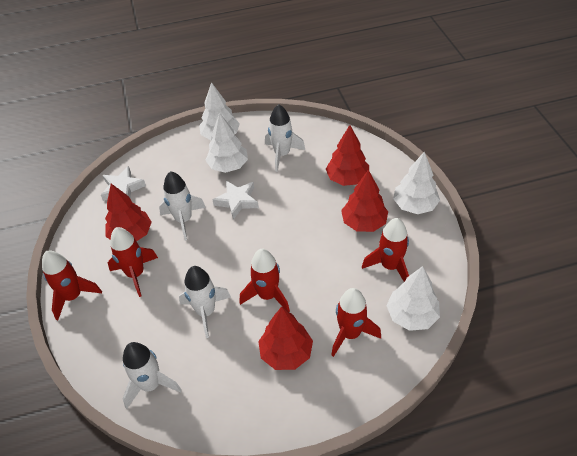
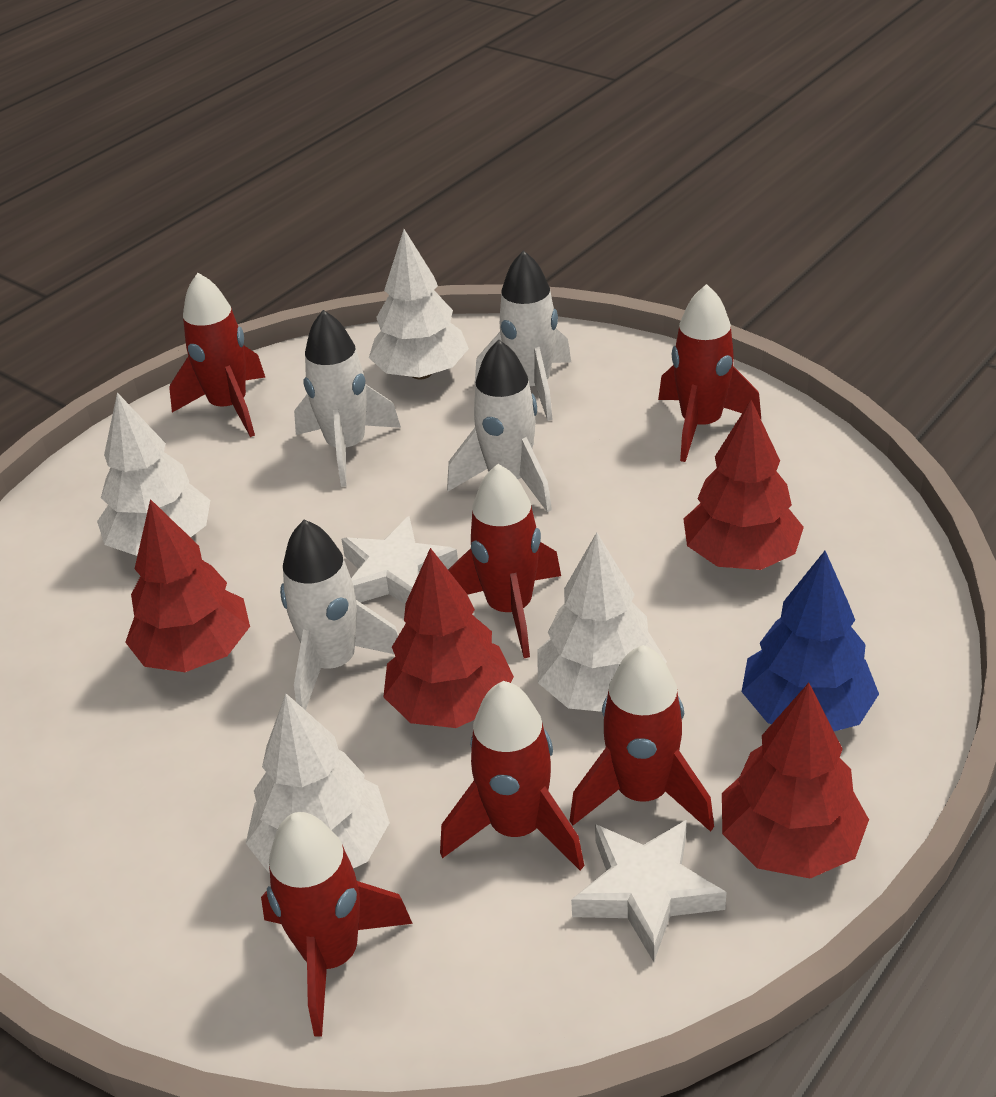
blue tree: none = 0 -> [742,551,879,731] = 1
red rocket: [42,251,102,320] [108,227,158,297] [239,249,290,312] [331,288,381,357] [362,218,409,282] = 5 -> [169,273,266,437] [261,812,413,1037] [440,681,584,870] [448,464,561,658] [570,645,714,832] [658,284,761,462] = 6

